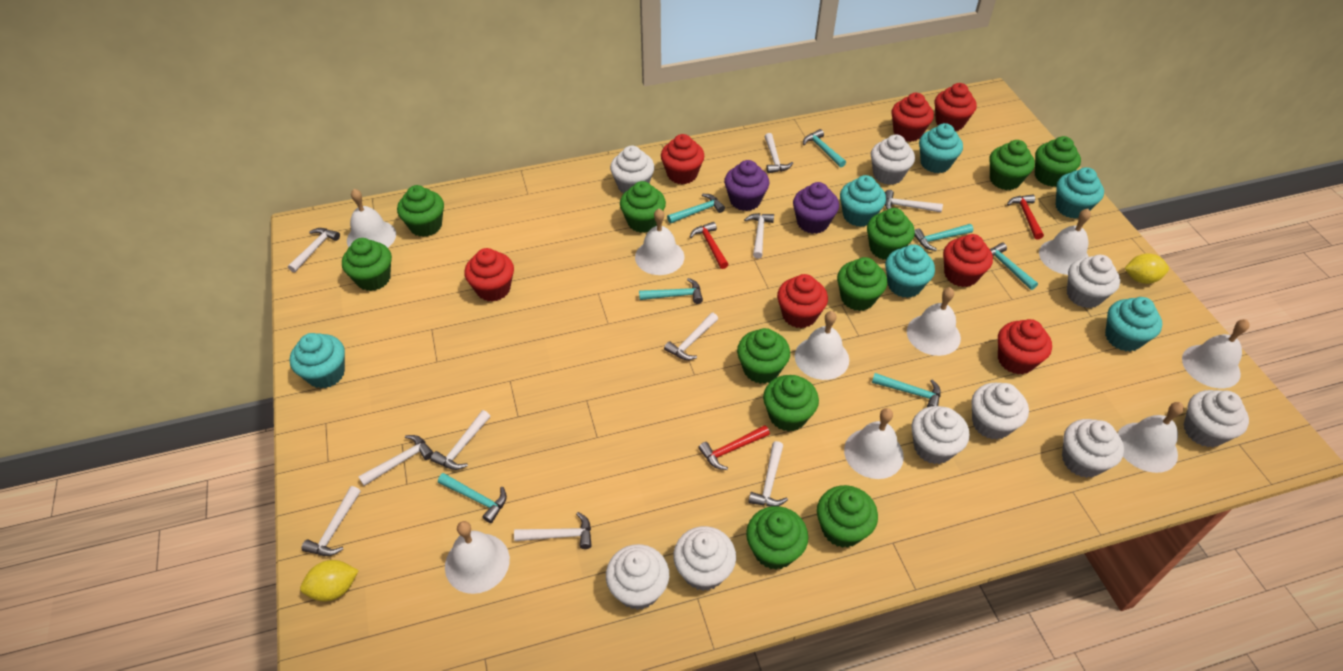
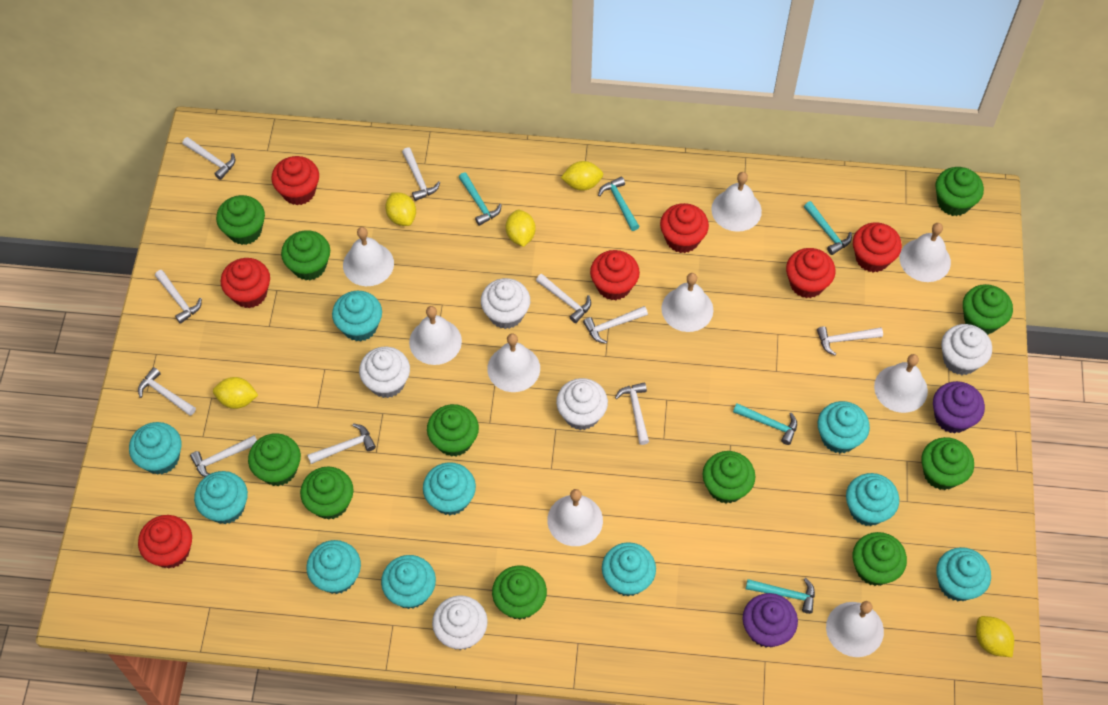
red hammer: [690,222,729,269] [698,425,770,470] [1007,195,1044,240] = 3 -> none = 0
turquoise cupcake: [289,333,345,389] [840,175,886,227] [885,244,935,298] [919,123,963,173] [1056,167,1104,219] [1105,297,1162,352] = 6 -> [129,422,181,475] [194,471,248,524] [306,540,361,594] [332,291,382,342] [381,555,436,609] [423,462,476,515] [602,542,656,596] [818,401,870,453] [846,473,899,526] [936,547,991,601] = 10
turquoise hammer: [438,473,507,523] [639,278,703,304] [667,194,725,224] [803,129,846,167] [872,373,941,407] [914,224,973,251] [990,243,1038,290] = 7 -> [459,172,502,226] [598,177,640,231] [733,403,797,445] [746,578,815,614] [804,201,852,255] = 5
white cupcake: [606,544,669,610] [610,146,655,194] [673,526,736,591] [871,135,915,185] [911,406,970,464] [971,383,1029,440] [1062,419,1124,478] [1067,255,1120,308] [1184,390,1249,447] = 9 -> [359,347,410,398] [432,596,488,650] [481,278,530,329] [556,378,608,430] [941,324,992,375] = 5
yellow lemon: [300,560,359,601] [1124,253,1169,284] = 2 -> [213,377,258,409] [385,192,416,226] [506,210,536,247] [561,161,603,191] [976,616,1014,657] = 5

